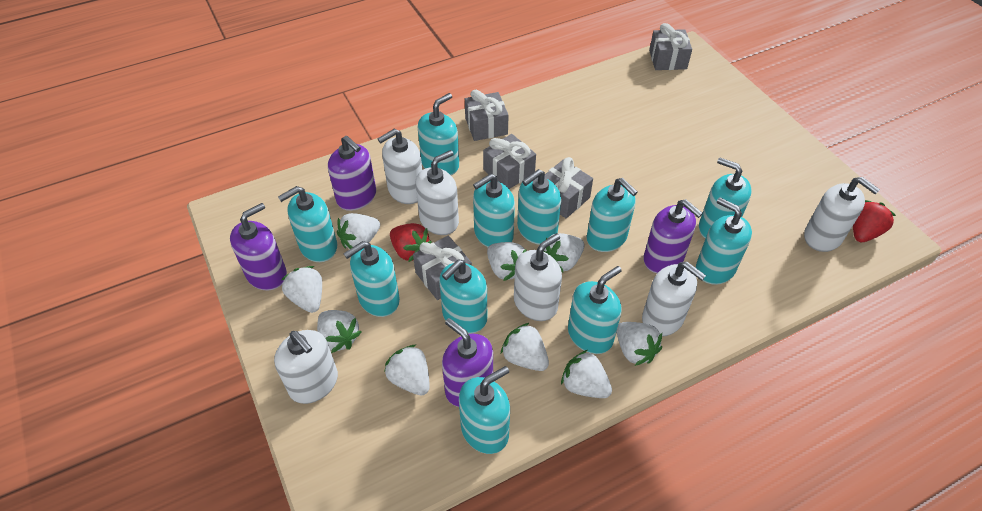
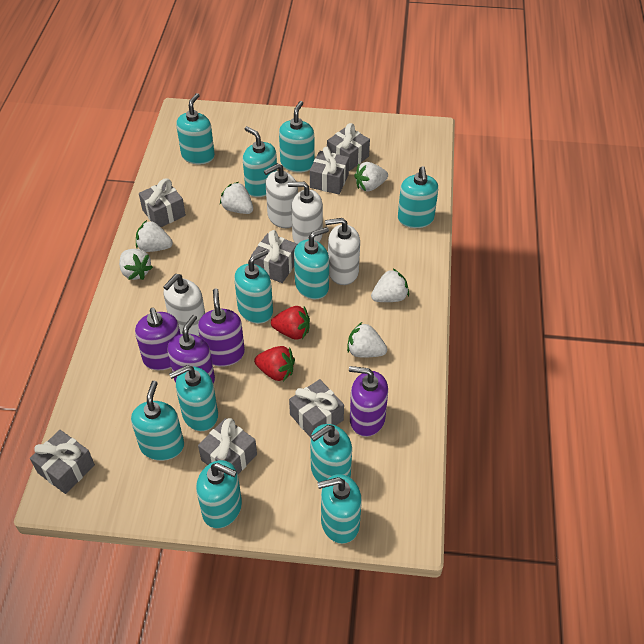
grey gift: [413,235,472,300] [465,90,509,141] [483,134,536,189] [545,157,593,218] [649,23,692,70] = 5 -> [30,430,95,494] [139,178,186,227] [198,418,257,474] [251,230,297,283] [289,379,344,438] [310,147,349,194] [327,123,370,171] = 7
white soap dispenser: [274,330,338,404] [378,129,422,204] [415,150,459,235] [514,233,562,321] [642,262,706,336] [804,177,880,252] = 6 -> [163,274,205,336] [264,163,298,228] [288,182,323,244] [325,218,360,285] = 4
white strawberry: [281,266,322,313] [317,310,361,353] [337,213,380,249] [384,345,430,396] [487,242,526,281] [501,323,549,371] [544,233,585,273] [561,350,612,398] [617,322,662,366] = 9 -> [119,249,153,280] [136,220,173,252] [220,182,253,214] [347,322,387,358] [354,162,388,192] [371,269,409,302] = 6

